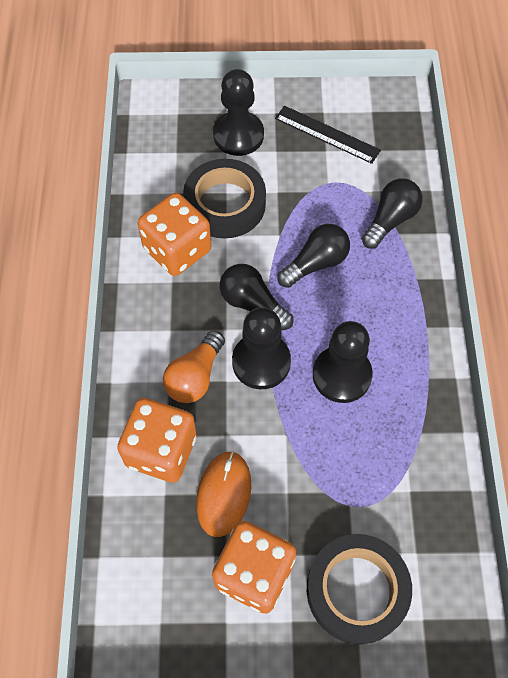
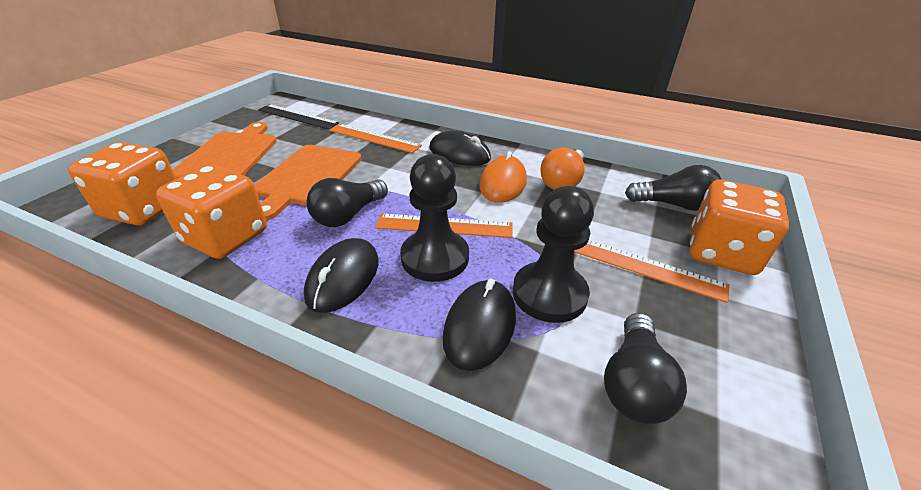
black mouse: none = 0 -> [304,238,379,313] [429,131,491,166] [443,279,516,371] = 3
black pawn: [213,69,264,156] [232,307,291,389] [313,321,373,403] = 3 -> [400,154,469,282] [513,186,594,323] = 2
black tape: [183,159,266,238] [307,534,412,644] = 2 -> none = 0
orange cutting board: none = 0 -> [173,122,277,178] [254,145,362,221] = 2
orange ruler: none = 0 -> [329,124,422,153] [375,214,513,238] [574,240,730,303] = 3

